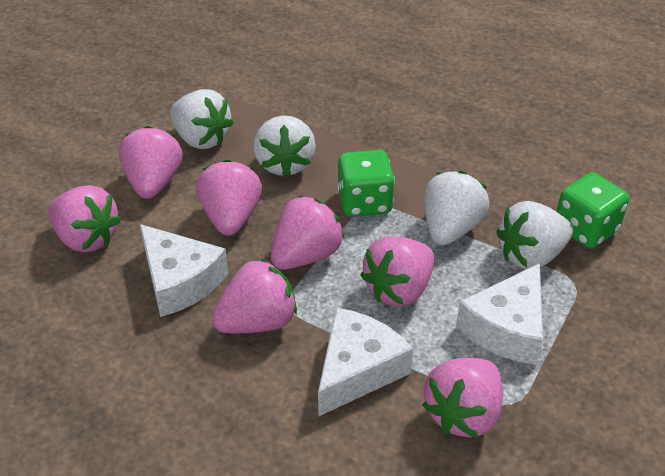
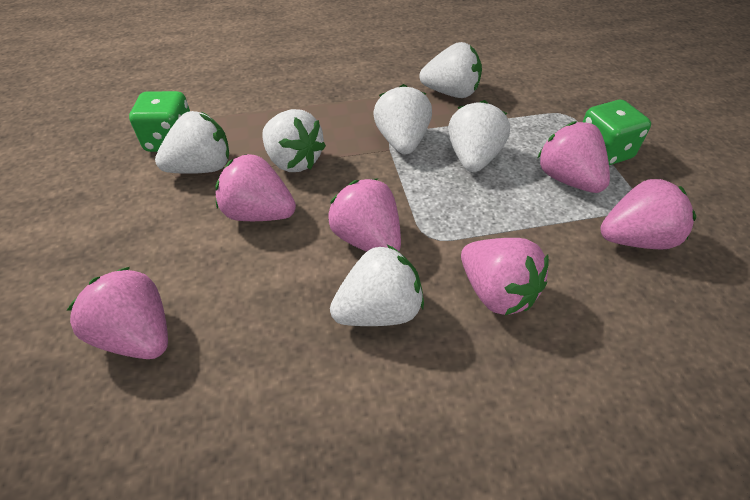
pink strawberry: [48,185,121,253] [119,126,182,199] [196,159,262,236] [212,258,297,333] [271,196,344,269] [360,236,434,306] [422,358,503,438] = 7 -> [67,267,168,359] [215,154,296,221] [328,179,401,252] [461,238,549,315] [538,121,610,193] [600,179,696,249] = 6
white cheese: [140,224,228,317] [318,308,413,417] [456,263,543,365] = 3 -> none = 0
white strawberry: [170,89,234,149] [254,115,316,178] [424,171,489,245] [496,201,573,269] = 4 -> [155,111,229,174] [262,109,326,172] [330,245,424,326] [373,84,432,154] [419,42,482,98] [448,100,510,172] = 6

